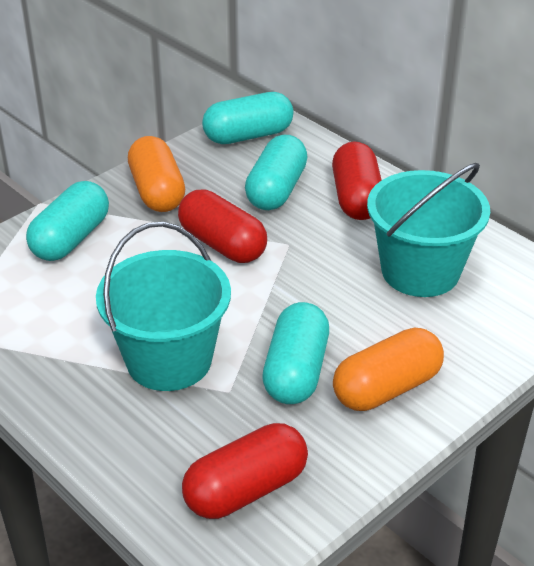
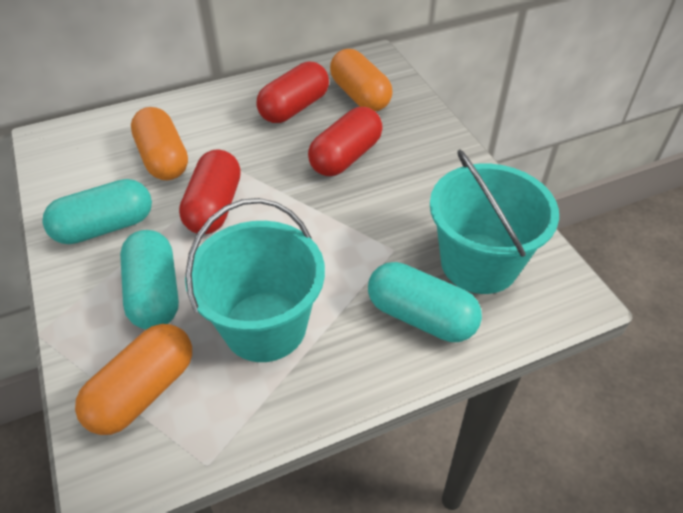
orange capsule: [128,136,185,212] [333,328,444,411] = 2 -> [75,324,192,435] [131,107,188,180] [330,49,393,112] = 3
turquoise capsule: [26,181,109,261] [202,92,293,144] [245,135,308,210] [262,302,329,404] = 4 -> [42,179,152,244] [120,230,179,330] [368,262,482,342] = 3

